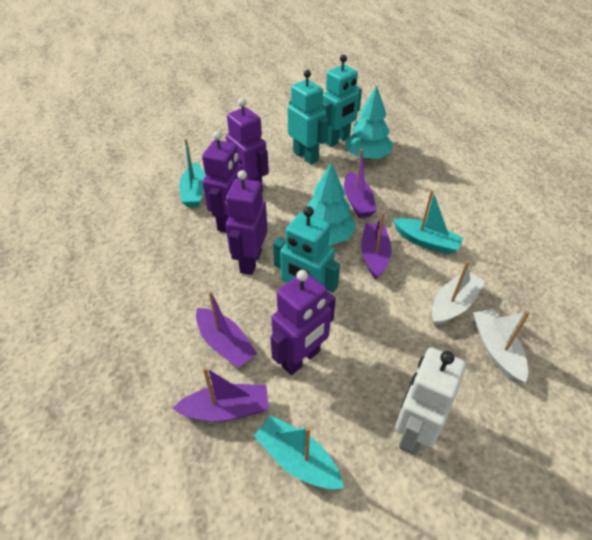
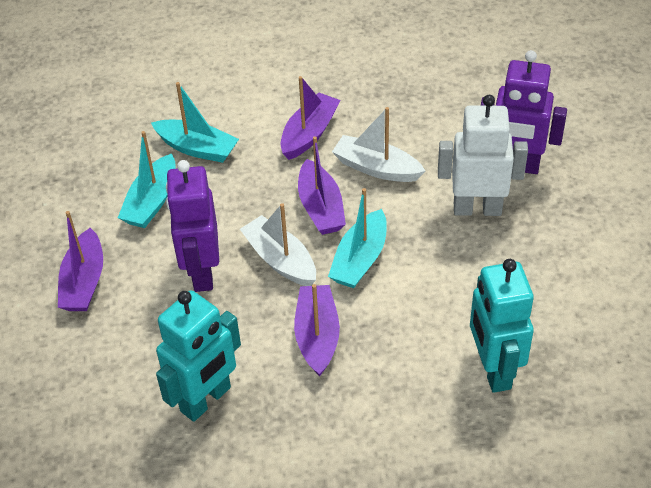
purple robot: [202,131,243,233] [226,98,269,192] [226,170,268,275] [270,270,336,375] = 4 -> [166,160,219,292] [481,50,567,174] = 2
turquoise robot: [273,206,340,293] [288,70,329,165] [321,55,362,147] = 3 -> [156,290,241,422] [470,259,534,393] = 2
turquoise tree: [306,162,356,245] [345,85,393,160] = 2 -> none = 0

